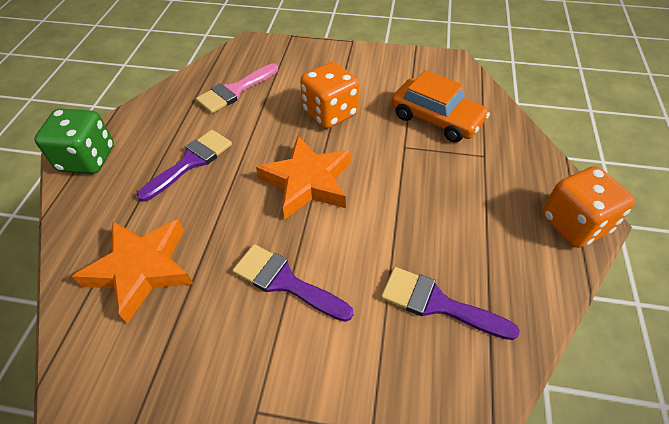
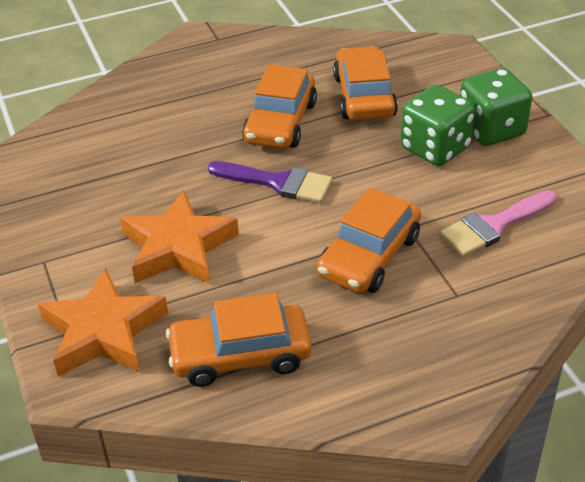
green dice: [34,108,114,174] = 1 -> [400,85,475,166] [460,68,532,146] = 2
orange car: [391,70,490,142] = 1 -> [166,293,311,387] [242,64,317,149] [317,188,421,293] [333,46,398,120] = 4
orange dice: [300,62,359,129] [542,166,635,248] = 2 -> none = 0
purple brush: [137,130,232,202] [233,244,353,322] [381,267,520,340] = 3 -> [208,161,332,203] = 1

